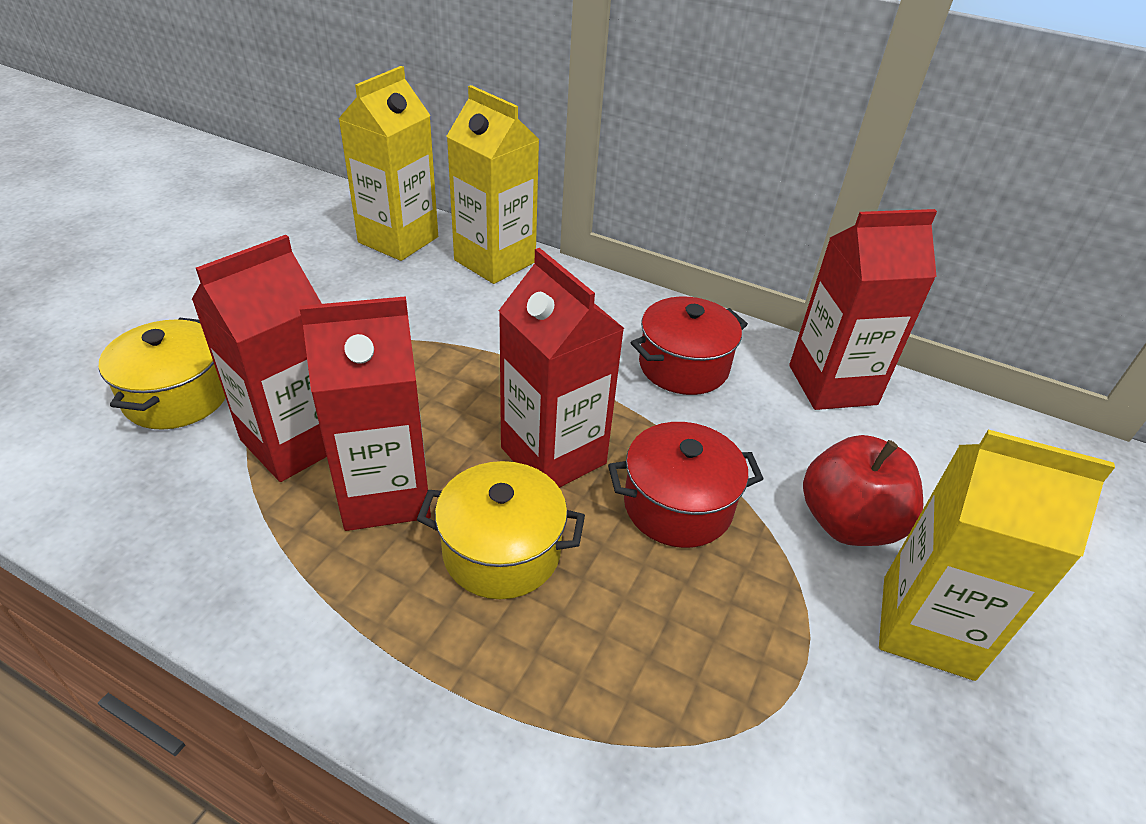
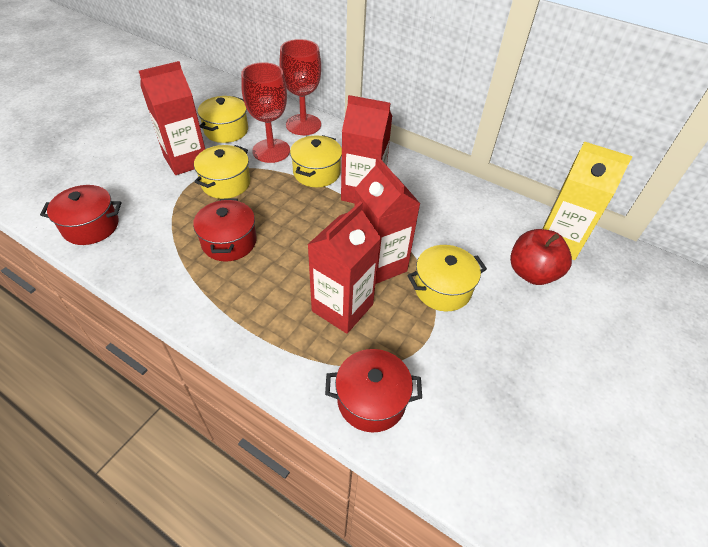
red goblet: none = 0 -> [241,62,290,163] [279,39,321,135] = 2
red pot: [608,422,764,548] [631,297,748,395] = 2 -> [40,185,122,245] [193,198,257,262] [325,349,422,432] = 3
yellow carton: [338,66,438,261] [447,85,539,284] [879,429,1115,681] = 3 -> [543,141,633,260] = 1
yellow pot: [99,318,226,430] [417,461,585,599] = 2 -> [194,145,250,199] [198,96,248,143] [290,135,342,187] [407,245,487,311] = 4

